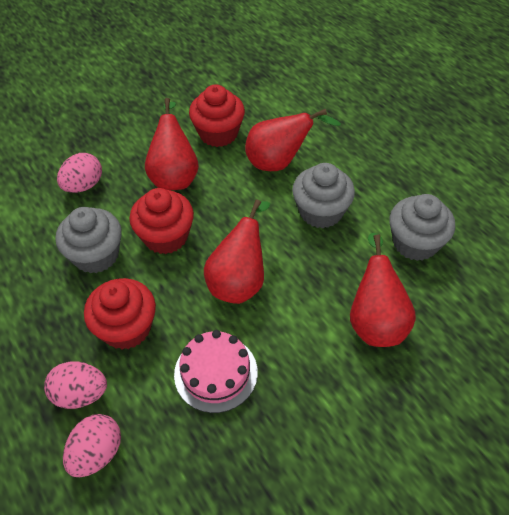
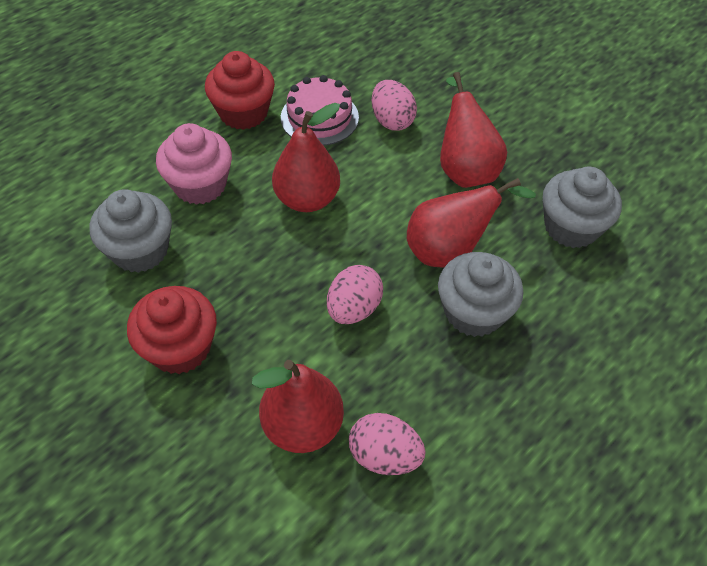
pink cupcake: none = 0 -> [156,123,232,205] = 1
red cupcake: [84,278,156,349] [129,188,194,254] [189,84,245,147] = 3 -> [127,286,217,374] [205,51,275,130] = 2

